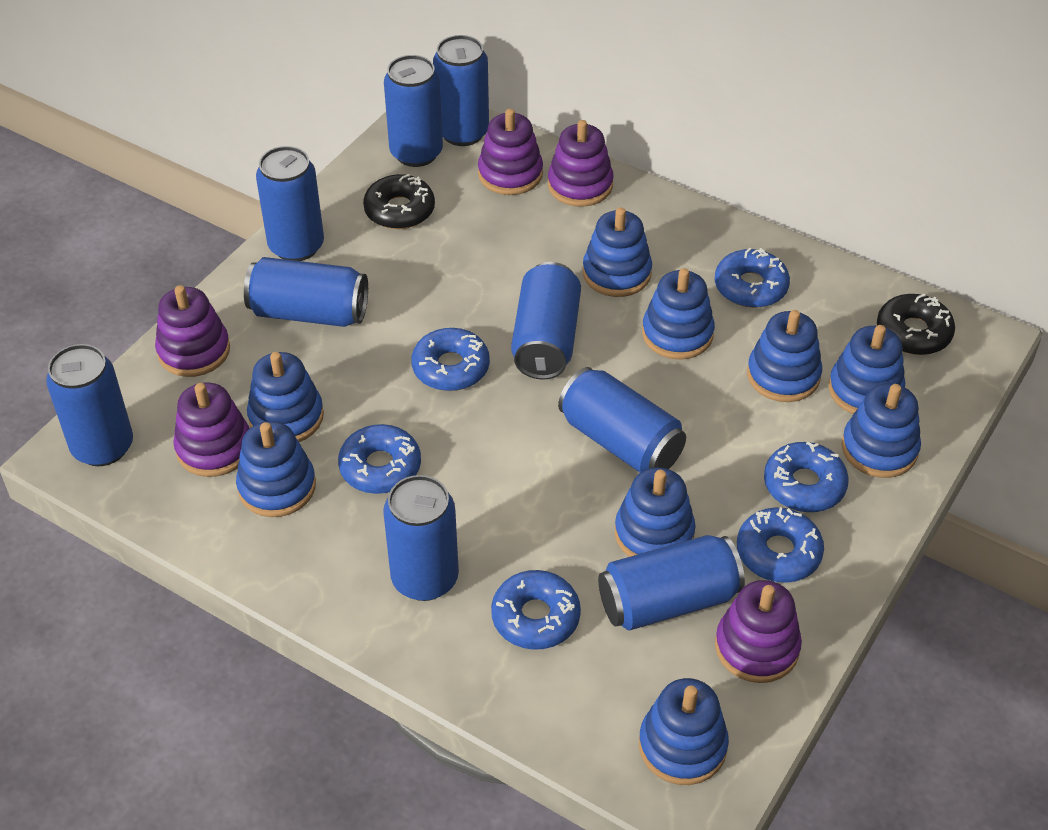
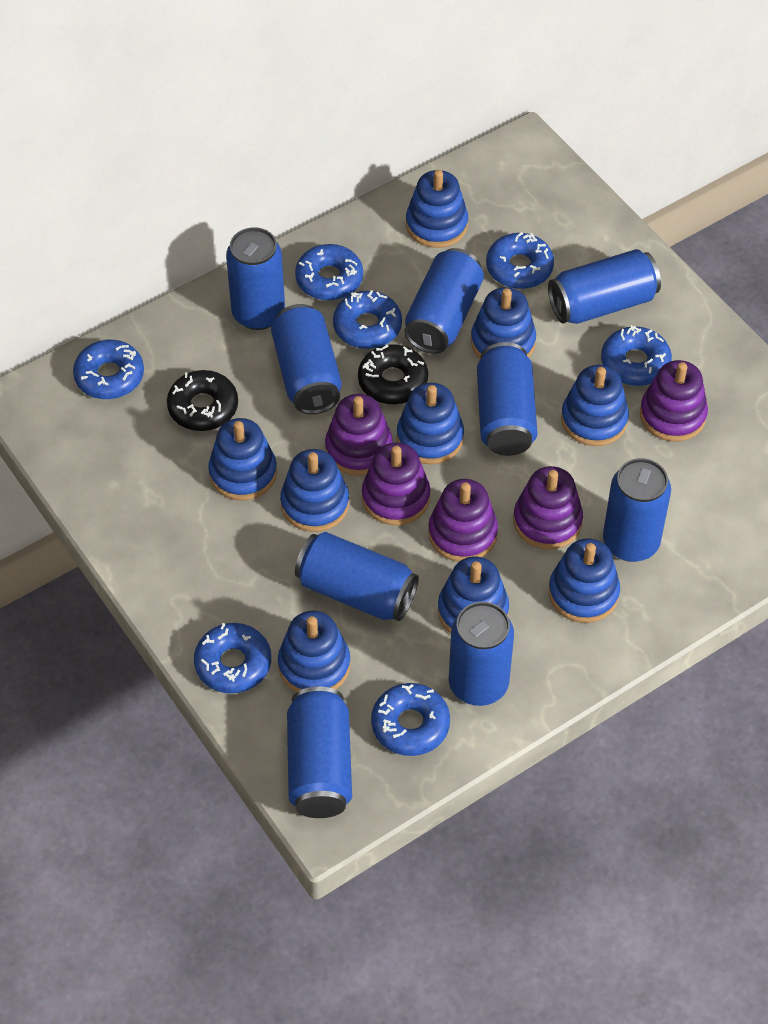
blue donut: [338,424,421,494] [411,328,490,391] [491,570,581,650] [715,248,790,308] [737,507,824,583] [764,442,849,512] = 6 -> [73,340,144,399] [194,623,271,693] [295,244,363,301] [333,290,402,349] [371,683,450,756] [486,232,554,289] [601,325,672,386] = 7

